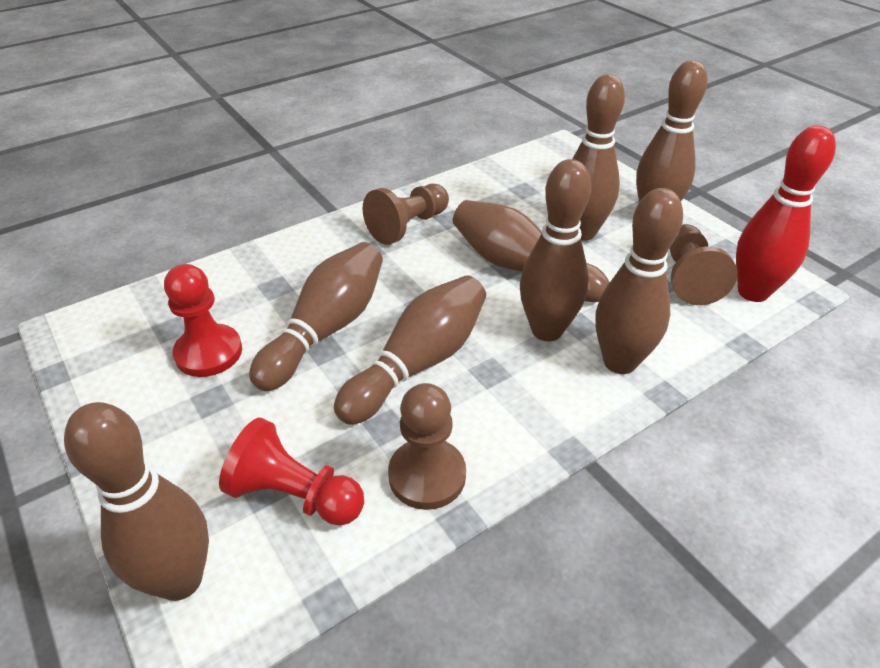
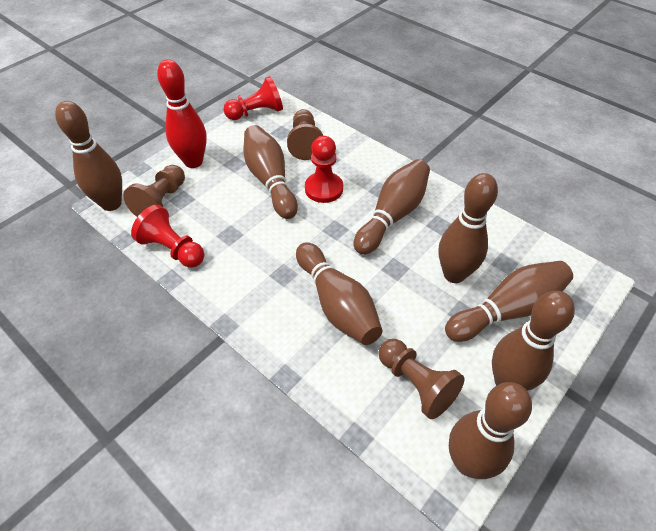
red pawn: [164,264,242,377] [219,418,364,526] = 2 -> [131,205,204,268] [223,76,283,120] [305,136,343,203] = 3

